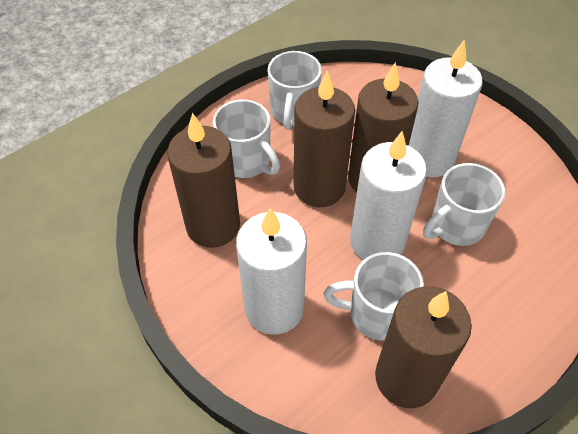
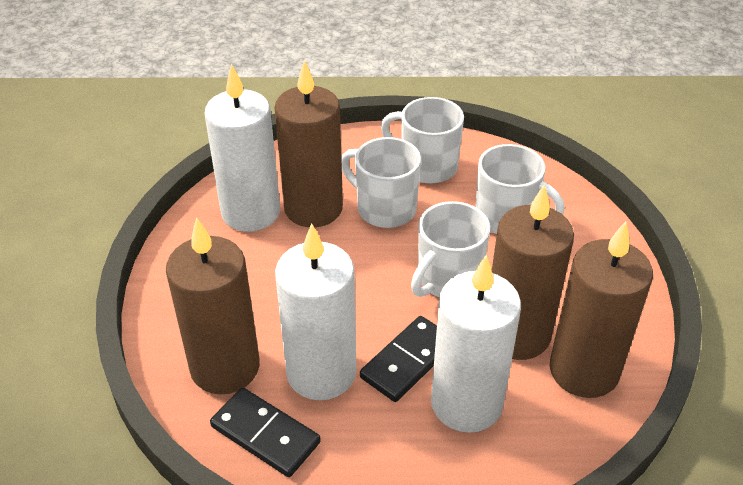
black domino: none = 0 -> [210,388,321,477] [360,316,437,402] = 2

